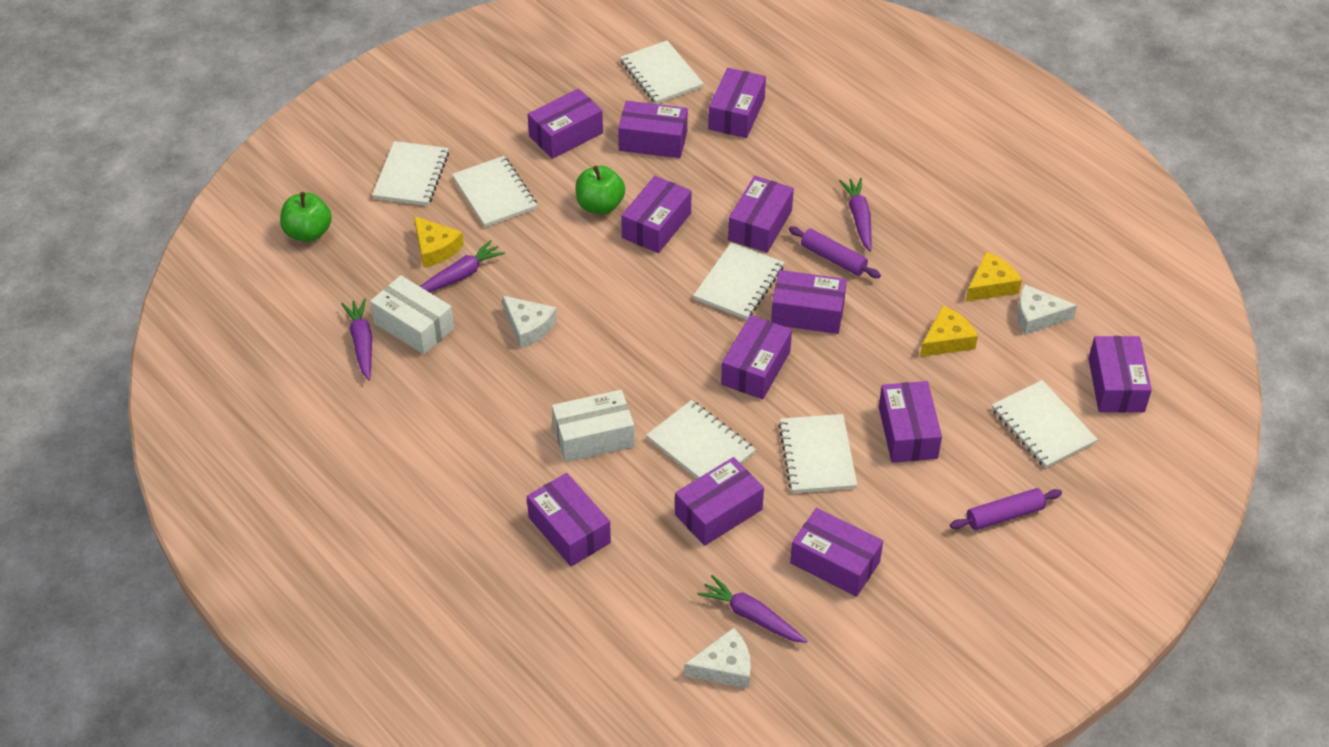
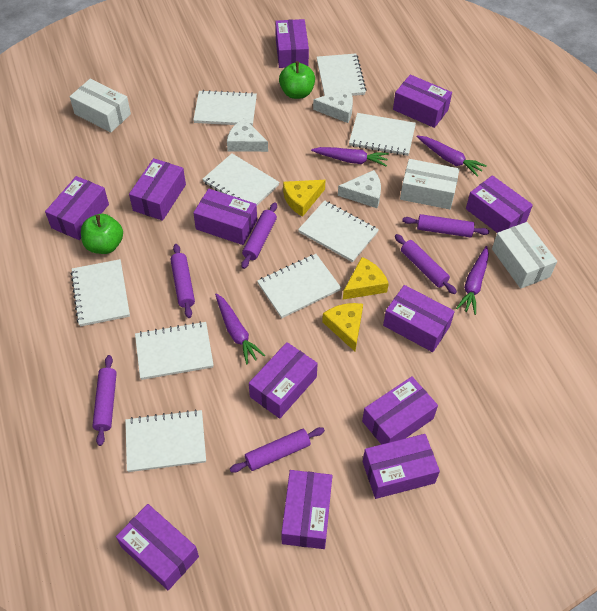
purple rolling pin: [789,226,881,278] [950,488,1062,530] = 2 -> [92,355,117,446] [170,244,195,318] [230,427,325,473] [241,202,277,269] [395,234,457,294] [402,214,489,237] = 6
white box: [370,275,454,355] [552,390,635,462] = 2 -> [70,79,131,132] [400,159,460,209] [492,222,557,289] = 3
white notebook: [372,141,449,206] [452,156,537,227] [620,40,704,104] [646,400,756,479] [693,242,784,320] [778,414,857,493] [992,380,1098,468] = 7 -> [71,259,130,327] [125,409,206,472] [135,321,214,380] [193,90,257,126] [202,153,280,205] [257,254,341,318] [298,200,379,262] [317,54,367,96] [349,113,416,156] = 9

